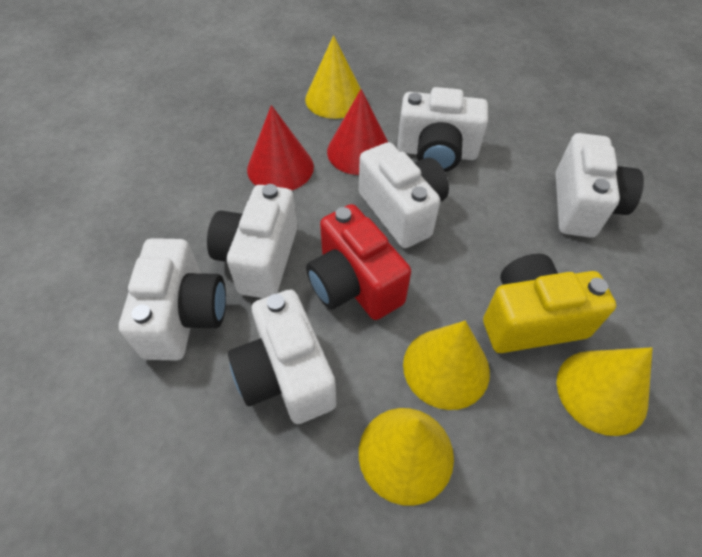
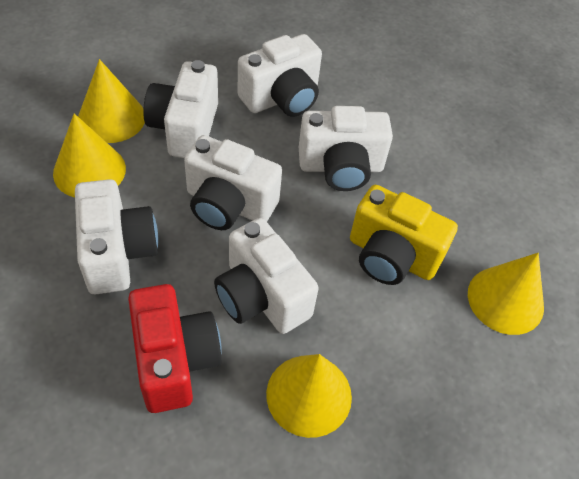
red cone: [247,105,314,190] [327,89,388,175] = 2 -> none = 0

